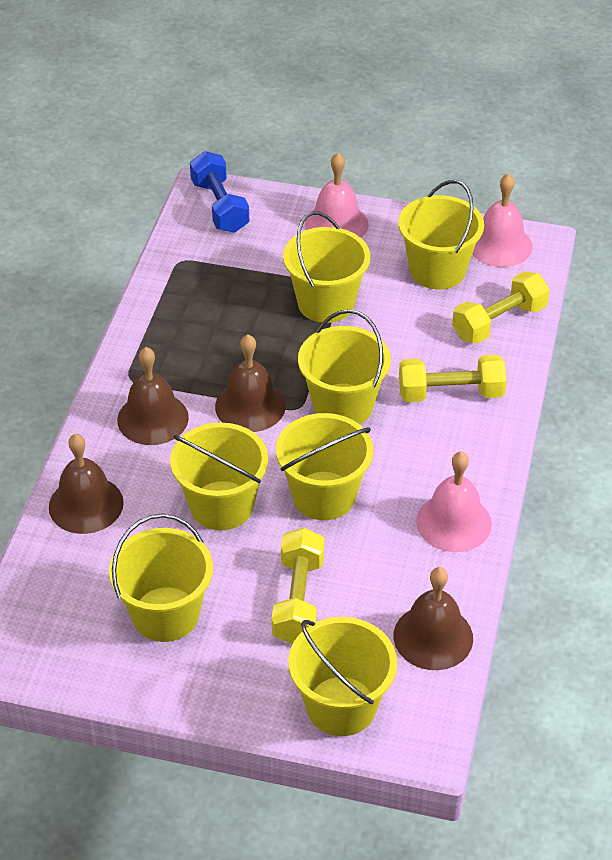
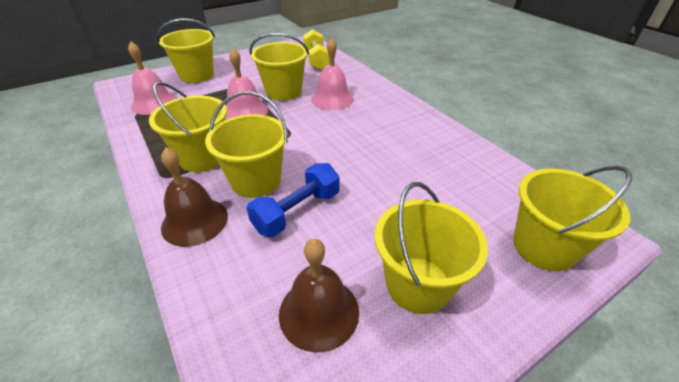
brown bell: [49,434,124,534] [117,347,189,445] [215,334,286,432] [394,567,473,670] = 4 -> [161,147,228,247] [279,239,359,353] = 2
yellow bucket: [109,513,213,642] [170,422,268,530] [276,413,373,520] [283,211,370,323] [288,617,397,736] [298,309,391,424] [398,180,484,290] = 7 -> [149,82,227,172] [157,19,215,83] [205,91,288,198] [249,33,309,101] [375,182,488,314] [513,166,632,272] = 6
yellow dumbbell: [272,528,324,644] [399,355,506,402] [452,271,549,344] = 3 -> [303,29,330,70] = 1

